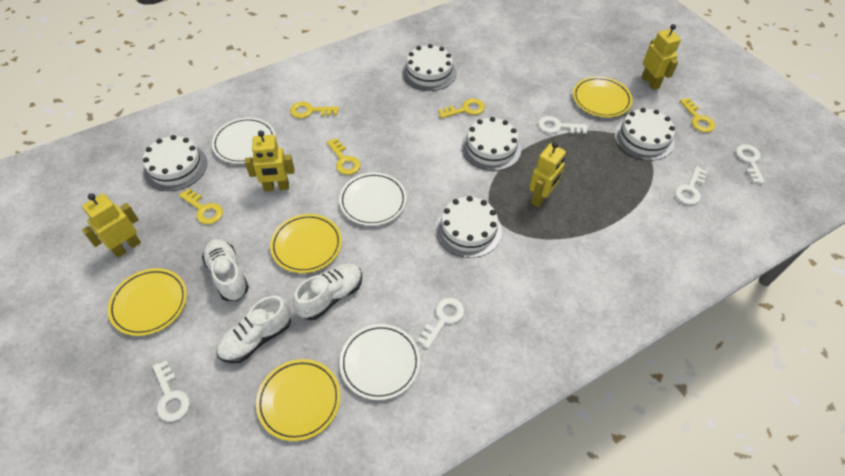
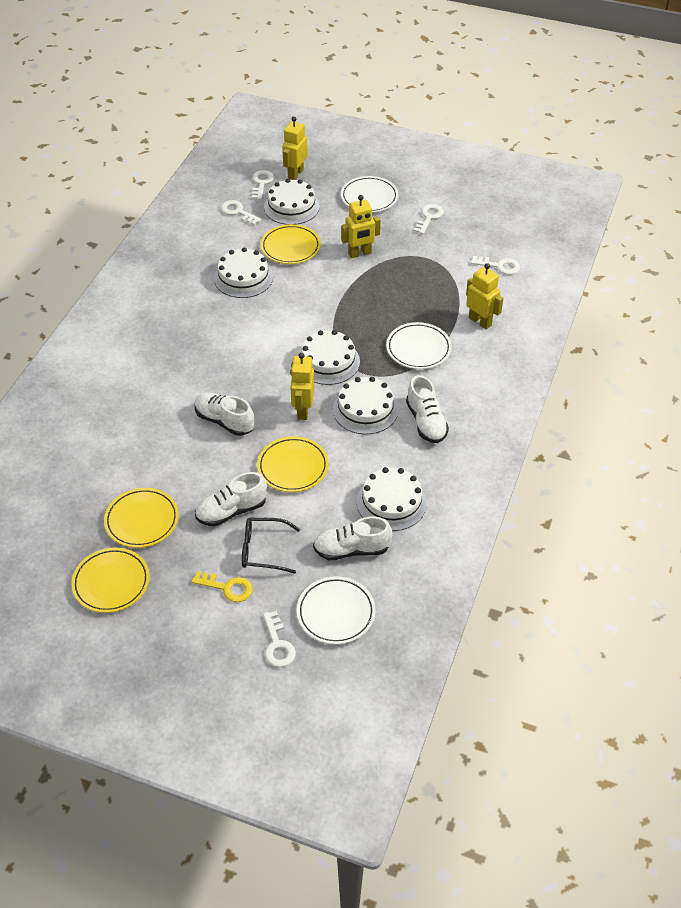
black glasses: none = 0 -> [242,518,300,574] = 1
white shoe: [202,239,249,301] [216,296,291,363] [293,263,362,320] = 3 -> [195,392,254,436] [195,472,267,526] [313,517,392,560] [406,375,449,443] = 4
yellow key: [179,188,223,224] [290,102,339,118] [327,138,361,175] [438,98,485,118] [680,98,715,132] = 5 -> [191,571,253,602] = 1

